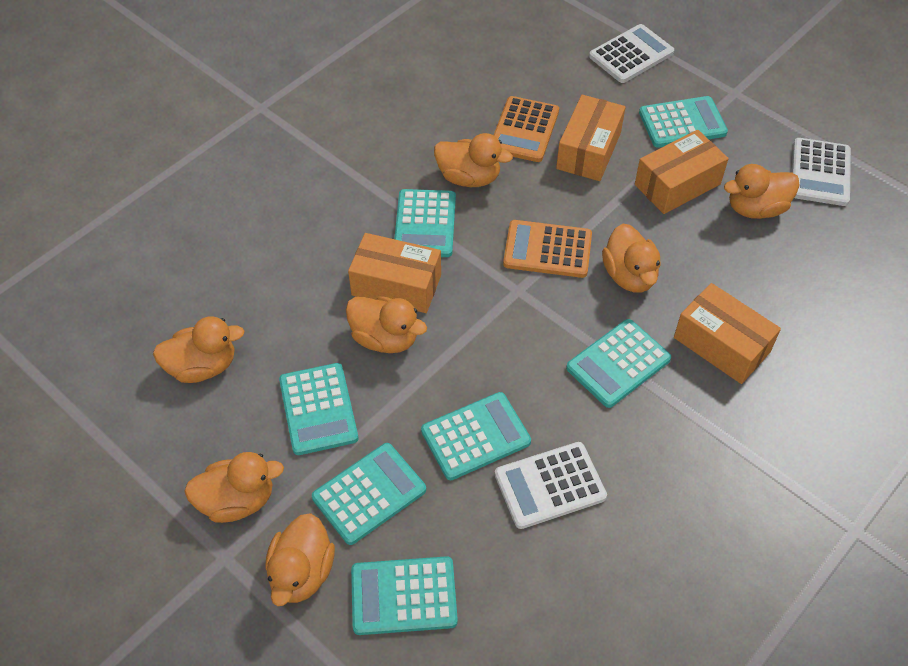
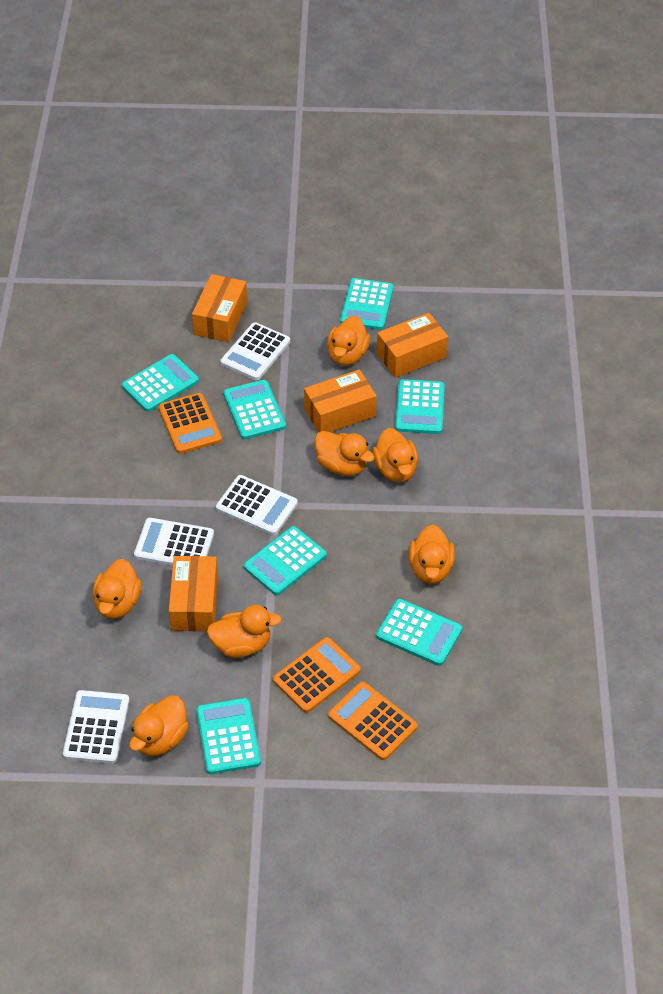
orange calculator: [494,96,559,162] [503,220,592,278] = 2 -> [159,393,222,454] [273,637,361,713] [328,681,418,760] = 3
white calculator: [495,442,607,529] [589,24,674,83] [792,138,851,206] = 3 -> [63,690,130,764] [134,518,214,566] [216,475,298,535] [221,322,290,380] = 4

